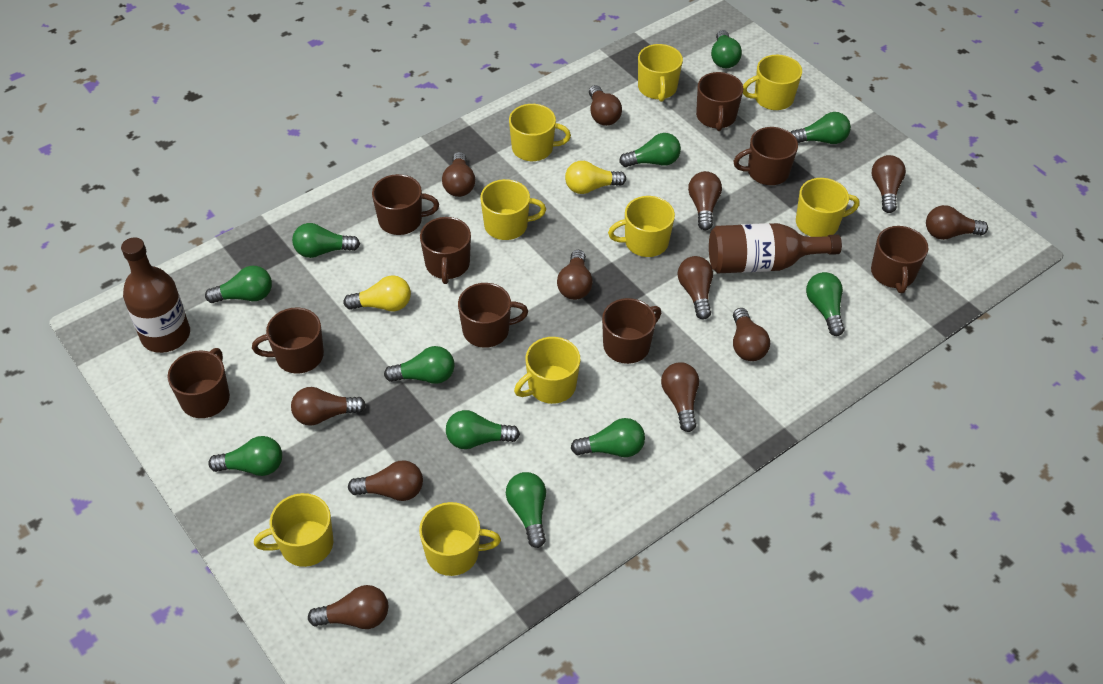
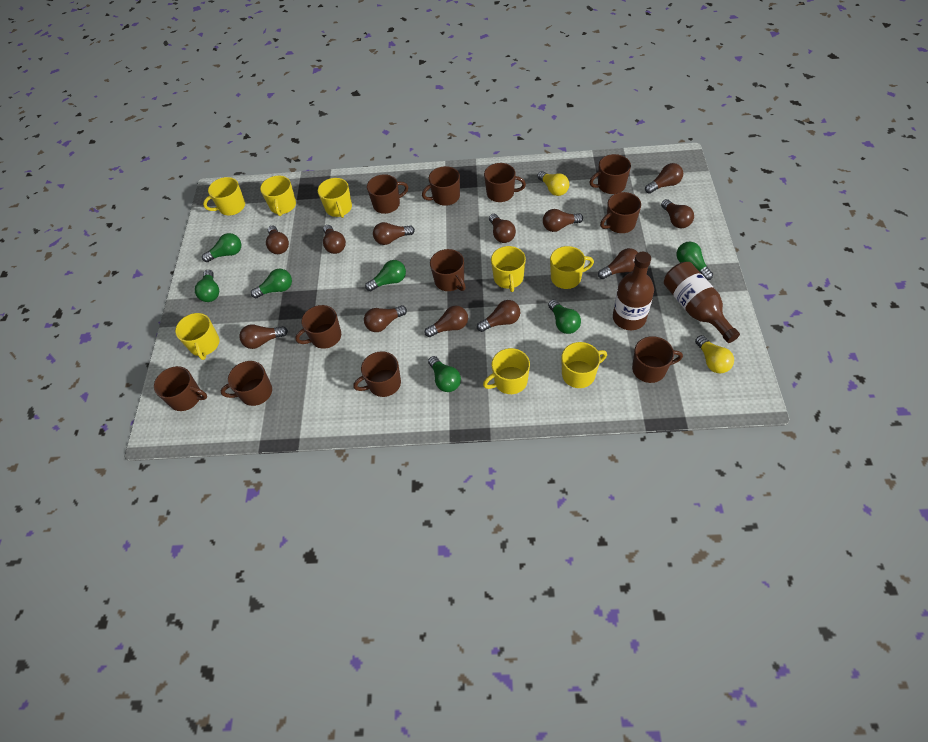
brown mug: [167,348,230,418] [252,307,324,374] [372,174,439,235] [420,217,471,284] [458,283,528,348] [602,298,661,364] [696,72,743,131] [733,127,798,185] [871,226,928,293] = 9 -> [154,366,207,411] [221,361,272,406] [295,305,341,349] [353,351,401,397] [367,174,408,214] [422,166,460,206] [430,249,466,291] [484,163,526,202] [589,154,631,194] [600,192,641,233] [632,336,683,383] = 11
green light bulb: [205,266,272,303] [208,436,282,476] [292,223,360,258] [384,346,455,384] [446,410,520,449] [506,472,546,548] [571,418,645,457] [619,133,681,167] [711,30,742,68] [790,112,851,144] [806,272,845,336] = 11 -> [195,270,219,302] [202,233,241,262] [251,269,292,298] [365,260,406,291] [428,356,461,392] [548,299,581,334] [676,242,713,280] = 7
yellow mug: [254,493,333,567] [419,502,501,576] [480,179,546,240] [509,104,571,161] [514,337,580,404] [608,196,675,257] [638,44,683,102] [743,55,802,110] [796,178,860,237] = 9 -> [175,313,219,360] [203,177,245,215] [260,176,296,216] [318,178,352,218] [483,348,530,394] [491,246,526,292] [550,246,594,289] [561,342,607,388] = 8

